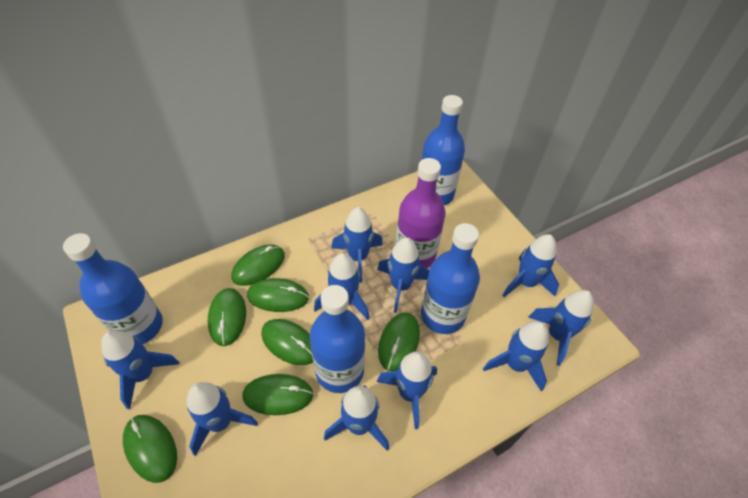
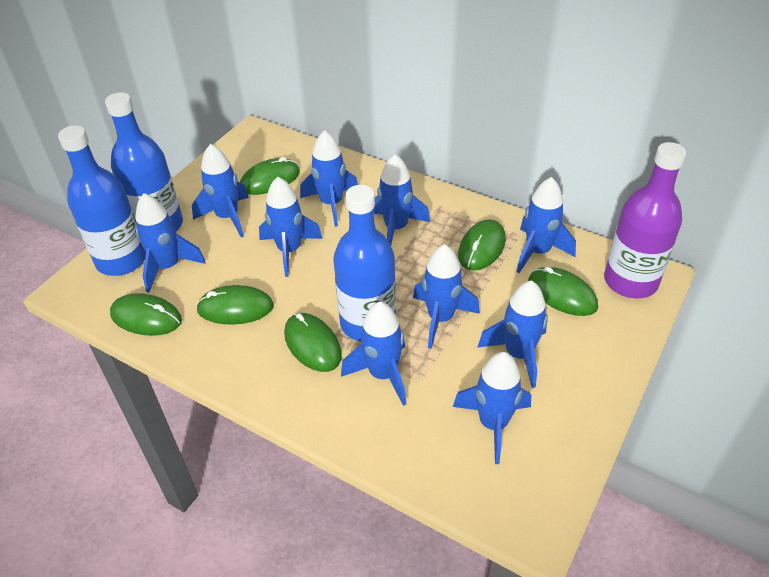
blue bottle: [63,233,163,344] [309,285,365,393] [421,95,465,205] [421,223,480,334] = 4 -> [58,125,146,276] [105,92,183,231] [333,185,396,341] = 3
green mouse: [123,415,177,483] [208,288,246,346] [231,244,285,286] [242,374,313,415] [247,278,309,312] [261,319,313,365] [378,313,420,371] = 7 -> [110,293,182,336] [196,285,274,325] [240,157,300,195] [284,313,342,372] [458,219,506,271] [528,267,598,316] = 6

